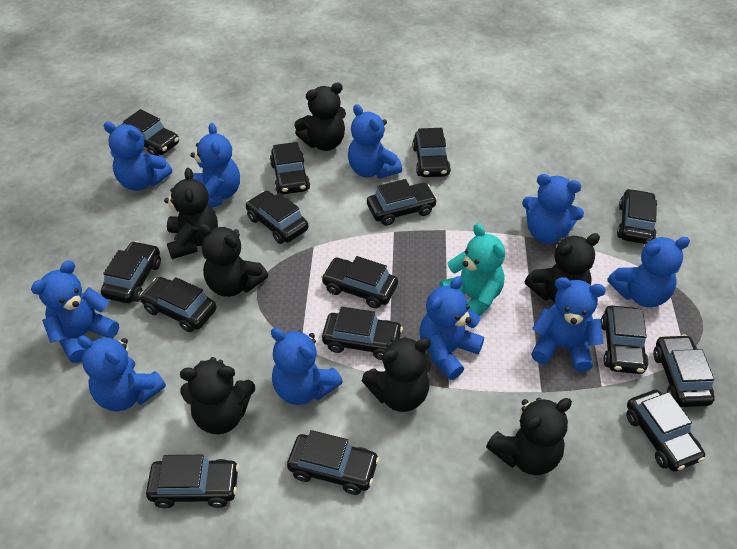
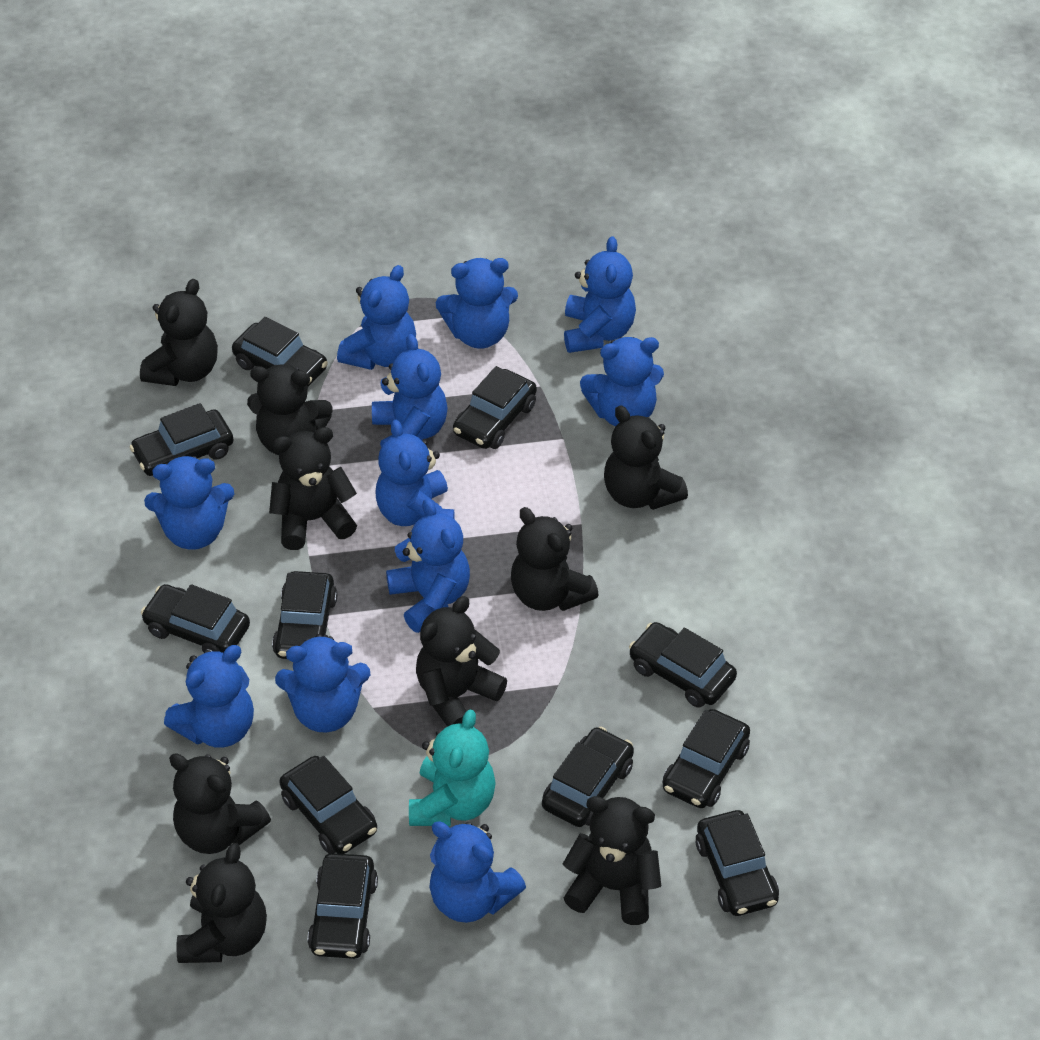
black car: [101,241,161,303] [121,109,179,156] [140,277,217,332] [146,455,239,508] [246,191,309,244] [270,142,310,194] [287,430,379,495] [321,256,398,309] [322,307,403,360] [367,179,437,226] [412,128,451,177] [601,306,649,374] [617,189,657,244] [626,390,705,472] [653,334,715,407] = 15 -> [129,403,233,476] [141,584,250,653] [232,317,328,387] [272,571,337,659] [279,756,377,854] [307,853,378,959] [453,366,537,449] [542,727,634,827] [629,622,737,708] [663,709,750,808] [696,810,779,916] = 11
black teddy bear: [164,168,218,259] [180,357,255,434] [198,224,268,297] [294,82,346,151] [362,337,432,412] [486,398,572,475] [524,233,600,302] = 7 -> [140,279,218,386] [169,753,271,854] [176,843,267,963] [247,364,333,455] [269,427,357,550] [416,596,507,727] [511,507,599,611] [563,796,661,925] [604,405,688,510] = 9
blue teddy bear: [31,260,119,363] [78,335,166,412] [103,122,172,191] [190,123,240,208] [271,328,343,405] [348,104,402,179] [419,276,484,380] [522,174,584,244] [531,277,606,372] [607,237,690,307] = 10 -> [144,456,234,550] [164,645,254,748] [275,634,370,732] [337,265,416,370] [372,334,448,447] [375,420,454,526] [386,498,470,633] [429,822,526,923] [436,258,518,349] [564,236,636,353] [580,337,664,426] = 11

